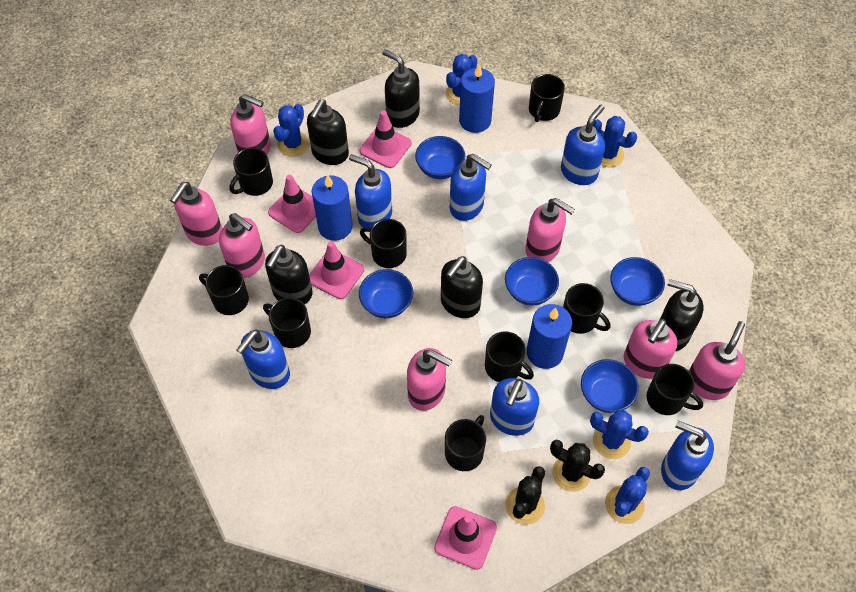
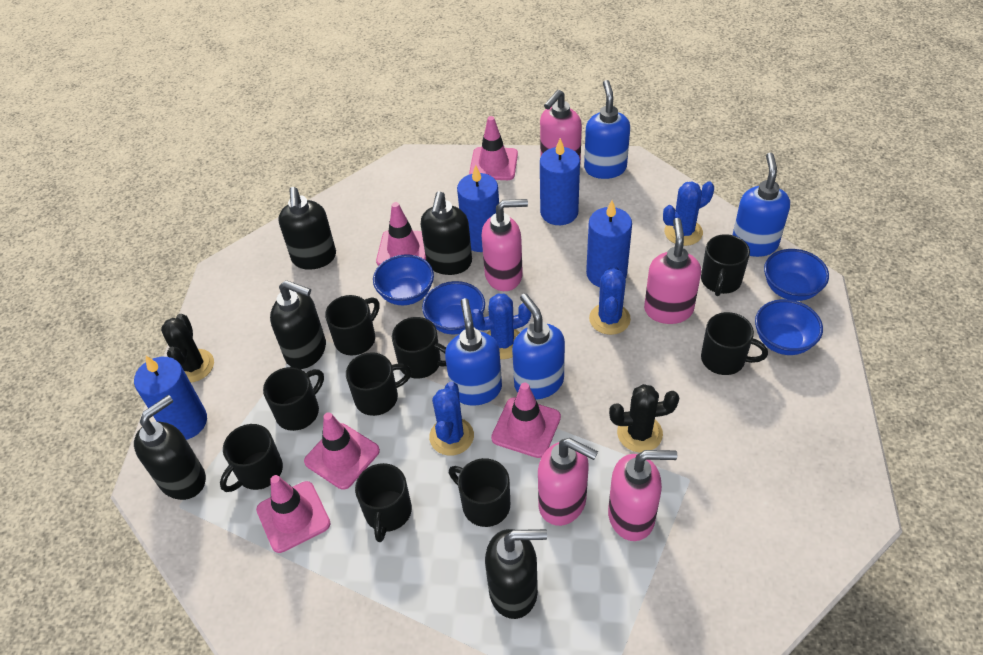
blue bowl: [359,269,413,318] [415,136,465,179] [505,257,559,306] [581,359,639,413] [610,257,665,306] = 5 -> [373,254,434,305] [422,281,485,335] [755,299,823,355] [764,249,829,301] = 4
blue cactus: [273,104,309,157] [446,54,477,105] [590,410,649,459] [593,116,637,167] [605,467,650,524] = 5 -> [429,382,474,456] [471,293,532,359] [589,266,631,335] [663,181,714,246] = 4
blue candle: [312,174,353,241] [459,64,495,133] [526,304,572,369] = 3 -> [134,356,207,440] [457,165,499,252] [540,138,580,225] [586,200,632,287] = 4
blue soap dispenser: [237,329,290,389] [349,154,392,228] [450,154,492,221] [490,378,539,436] [561,105,605,185] [661,421,714,490] = 6 -> [445,298,502,406] [512,293,565,399] [584,80,630,179] [733,152,790,257] = 4
pink soap dispenser: [170,182,223,246] [219,213,265,278] [230,94,271,154] [407,348,452,411] [525,198,575,262] [624,319,677,379] [689,321,745,400] = 7 -> [481,199,528,291] [538,438,598,526] [540,90,582,164] [608,450,677,541] [644,218,701,324] = 5
pink traffic cone: [268,175,316,233] [309,241,364,299] [359,110,412,168] [434,506,497,570] = 4 -> [256,475,331,553] [304,412,380,490] [376,202,426,266] [469,116,518,180] [491,383,561,458] = 5

